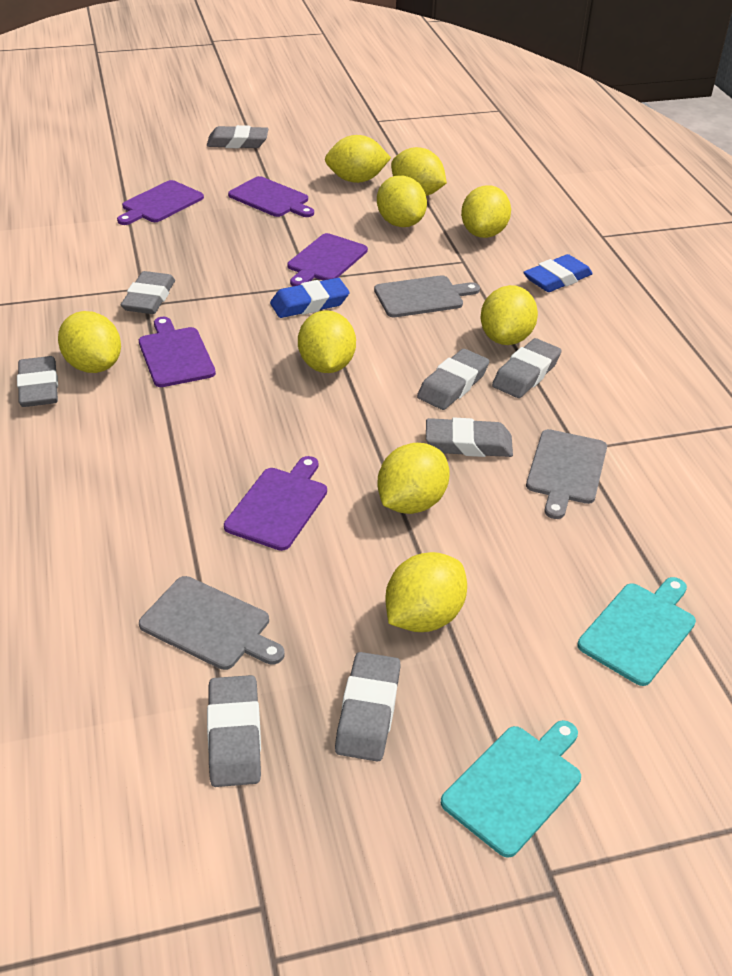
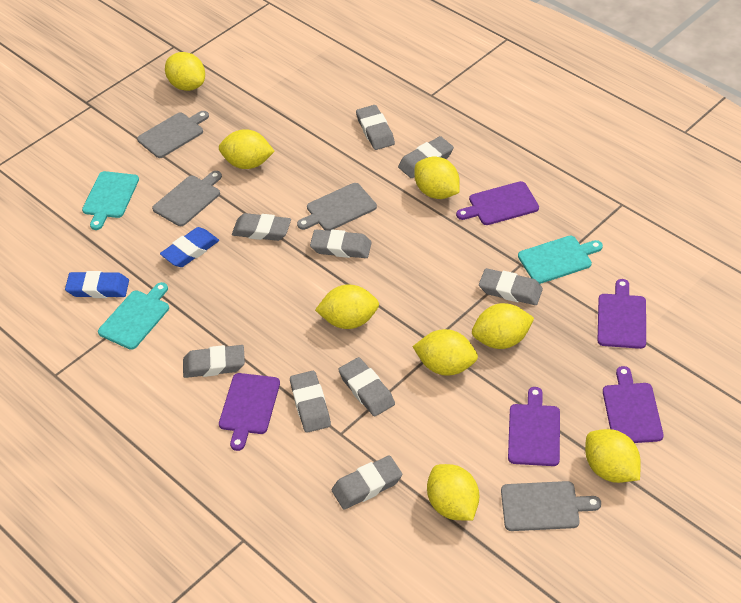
grey cutting board: [139,576,285,670] [374,275,480,317] [526,429,607,519] = 3 -> [137,111,209,158] [152,171,222,226] [297,183,377,231] [501,481,601,531] = 4
grey eraser: [17,356,58,407] [121,271,175,314] [207,125,268,148] [207,675,261,787] [335,652,401,762] [417,349,489,410] [426,417,513,457] [492,338,562,398] = 8 -> [183,345,245,378] [232,213,291,241] [290,371,331,433] [310,230,372,258] [332,455,402,510] [338,357,395,416] [356,105,395,150] [398,136,454,178] [479,268,543,305] = 9
turquoise cutting board: [441,720,581,858] [577,577,696,686] = 2 -> [82,171,139,230] [98,282,169,350] [518,236,603,284] = 3
yellow lemon: [58,311,121,373] [298,310,356,373] [325,135,391,183] [377,175,427,227] [377,443,450,514] [385,552,467,632] [391,147,447,196] [461,185,511,238] [481,285,538,345] = 9 -> [165,52,205,91] [219,129,275,169] [315,285,379,329] [412,329,478,376] [414,157,460,199] [427,464,479,521] [472,303,534,349] [585,429,641,483] = 8

